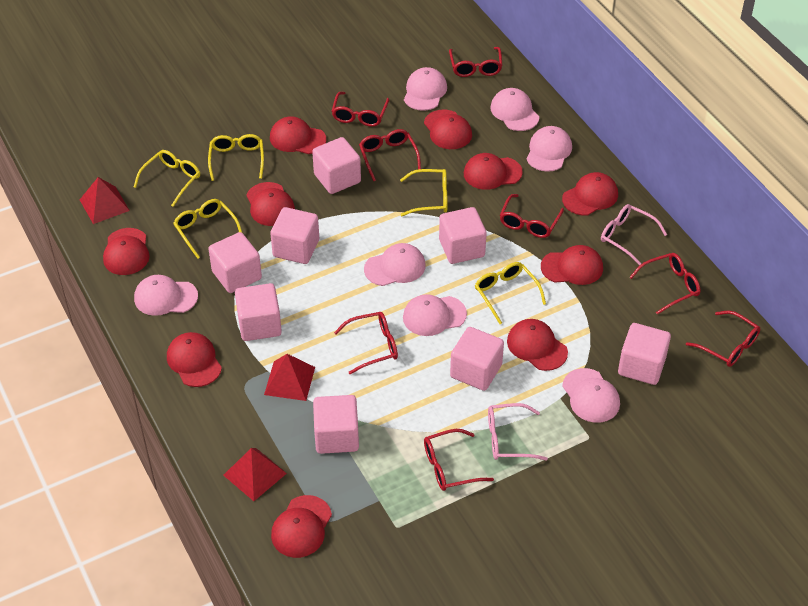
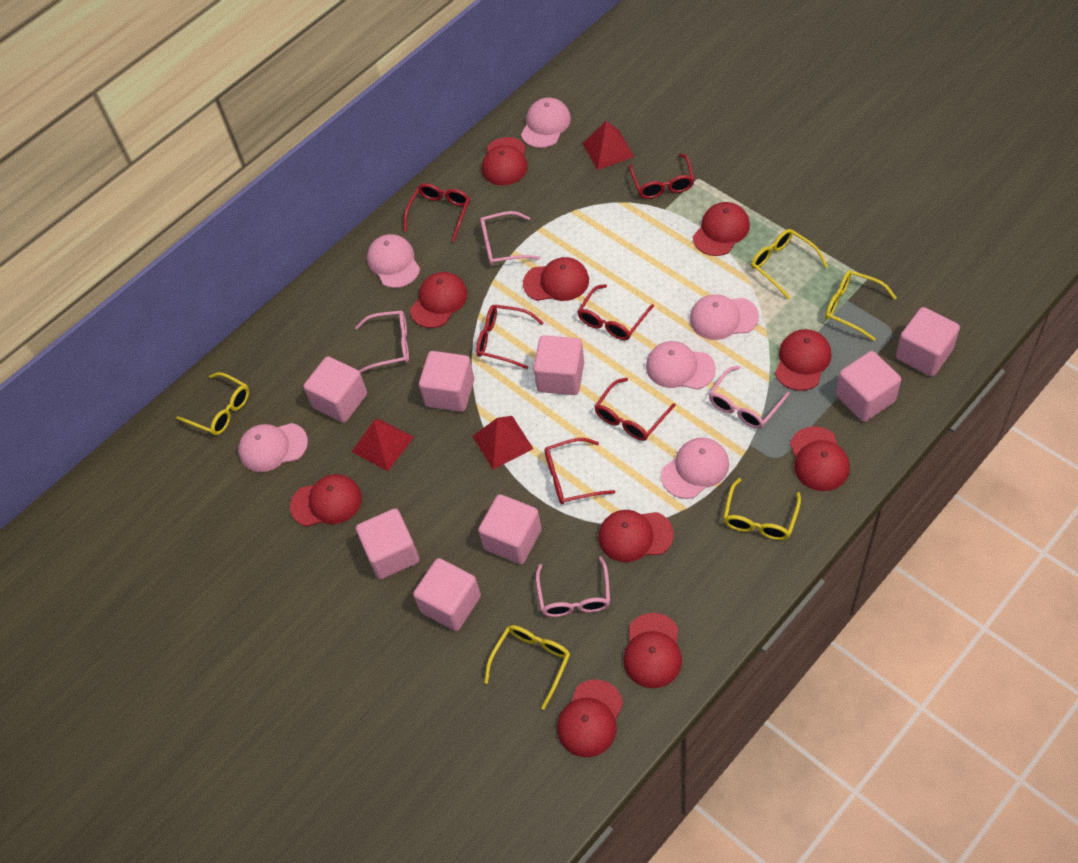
pink cap: [134,275,198,316] [364,243,426,286] [403,294,467,336] [404,67,447,111] [490,88,539,131] [526,126,572,172] [562,368,620,423] = 7 -> [238,423,308,472] [367,234,420,288] [521,98,571,148] [646,341,716,390] [661,438,729,499] [690,294,759,340] = 6
pink glasses: [488,403,548,460] [601,204,667,265] = 2 -> [355,310,409,373] [480,211,540,266] [536,556,610,617] [709,366,790,429] = 4
red glasses: [332,92,389,127] [334,312,398,374] [359,129,421,181] [424,429,494,491] [449,47,503,77] [500,194,564,238] [630,253,700,315] [686,311,760,367] = 8 -> [404,183,470,242] [476,305,544,369] [544,438,615,504] [577,284,654,340] [594,378,676,441] [629,154,695,199] = 6

